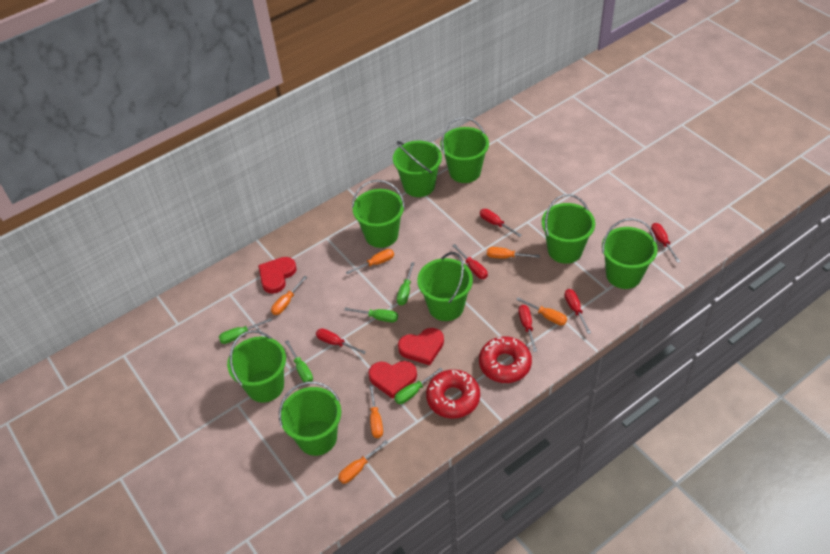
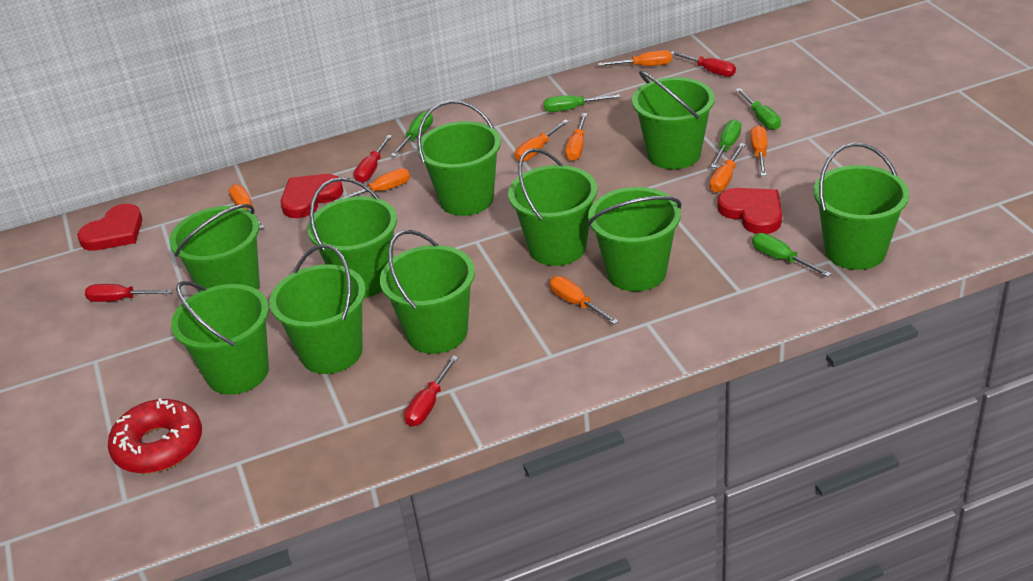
green bucket: [227,330,286,403] [279,381,341,456] [352,180,405,248] [393,141,442,197] [417,252,473,321] [440,117,489,183] [542,194,595,264] [602,218,658,289] = 8 -> [169,204,260,292] [171,281,269,395] [270,244,366,374] [307,177,397,298] [380,230,475,354] [417,100,501,216] [508,148,597,266] [588,187,681,291] [632,71,715,169] [814,143,909,270] = 10
orange screwdriver: [271,276,307,315] [338,440,388,484] [346,249,394,274] [369,385,383,438] [487,247,540,259] [516,297,567,325] = 6 -> [229,184,264,229] [334,168,410,201] [515,120,569,162] [549,276,619,325] [565,113,587,161] [598,50,672,66] [710,143,746,193] [750,125,767,176] = 8
red donut: [426,370,480,419] [479,336,532,383] = 2 -> [108,398,202,474] = 1
red screwdriver: [316,328,366,354] [452,244,488,279] [480,209,522,237] [518,305,537,352] [565,289,591,334] [651,223,681,263] = 6 -> [85,284,172,302] [354,135,392,183] [404,356,458,427] [671,51,736,77] = 4

